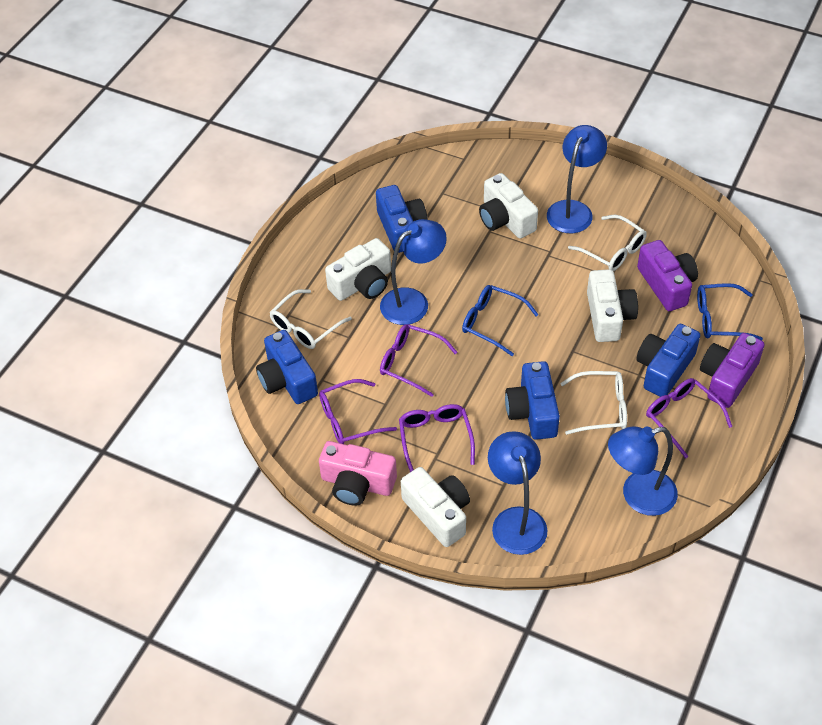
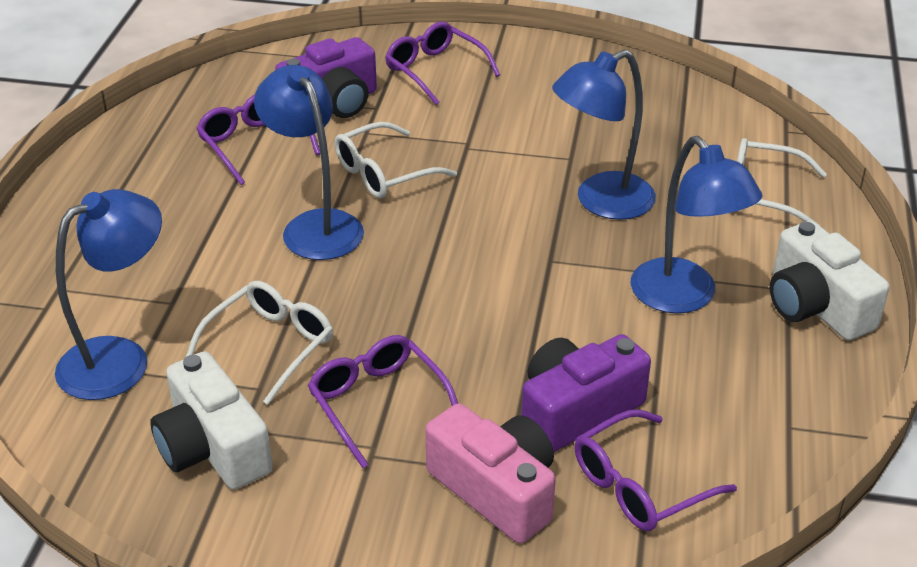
blue camera: [256,330,318,404] [376,185,428,253] [505,361,560,440] [636,324,700,397] = 4 -> none = 0
blue glasses: [462,285,539,356] [697,283,763,340] = 2 -> none = 0
white camera: [325,238,391,301] [401,467,470,547] [479,173,538,239] [587,269,638,342] = 4 -> [150,351,272,490] [770,221,889,340] = 2

